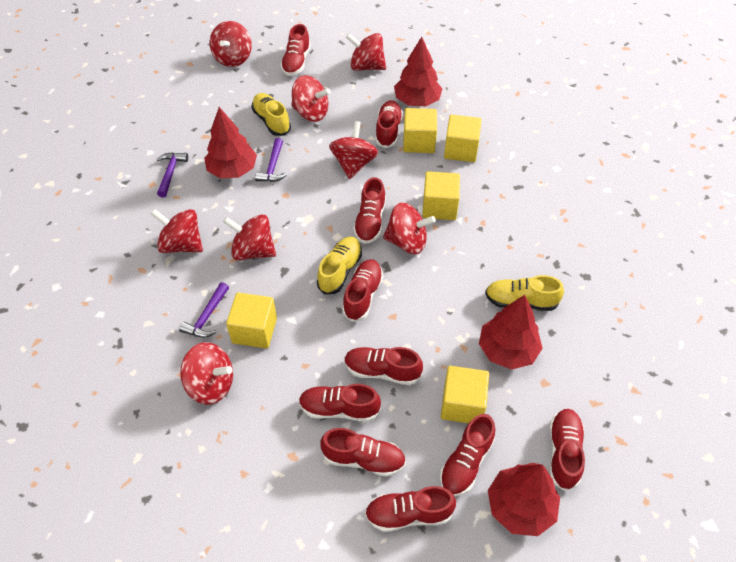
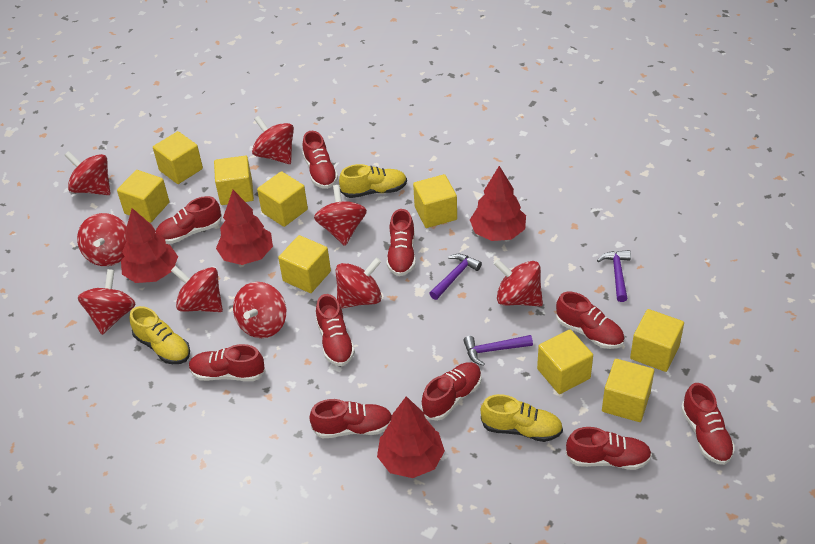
red spinning top: [151,209,203,253] [180,342,233,405] [209,21,252,67] [223,214,276,261] [291,75,331,122] [329,121,378,179] [346,33,386,71] [383,203,436,254] = 8 -> [64,151,110,195] [77,213,127,266] [78,269,135,335] [171,266,223,312] [233,282,286,338] [252,116,294,164] [314,185,367,246] [336,258,382,309] [494,259,543,306] = 9
yellow cube: [226,293,277,349] [403,108,437,153] [422,171,460,220] [441,366,489,423] [444,115,482,162] = 5 -> [117,170,170,223] [153,131,203,184] [214,156,254,205] [257,171,308,227] [278,235,331,293] [413,174,457,228] [537,330,593,394] [602,359,654,422] [630,309,684,372] = 9

